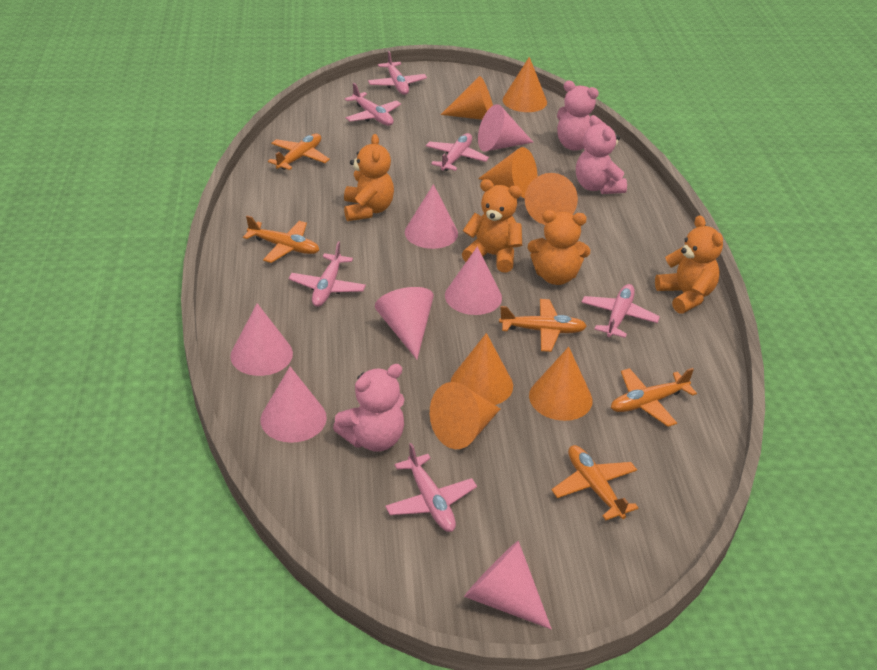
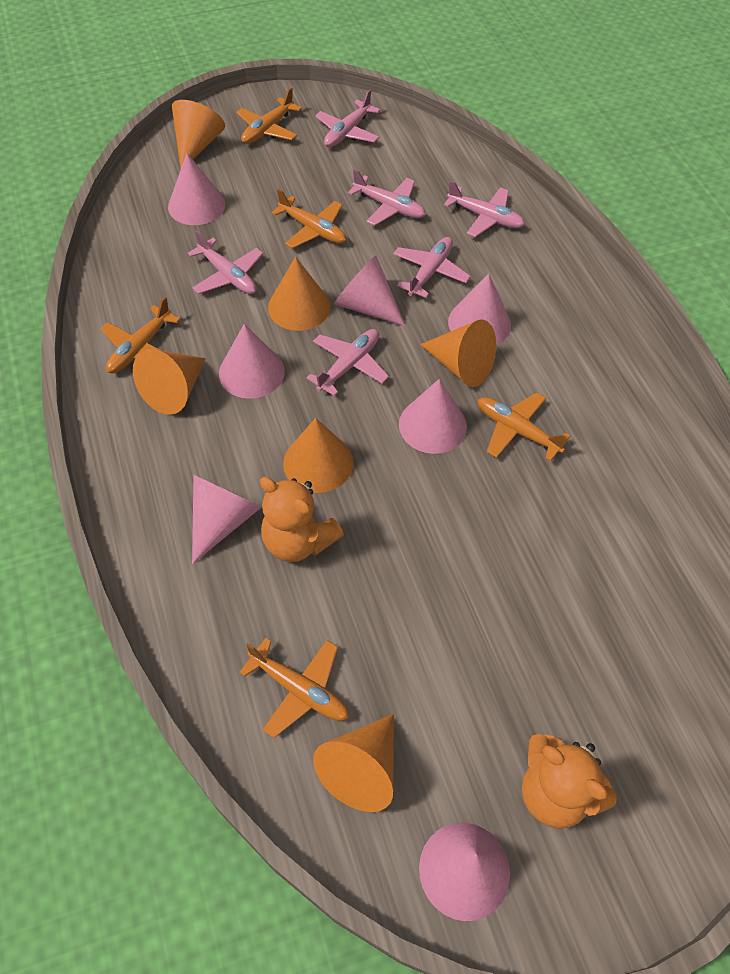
orange cone: [430,382,500,449] [441,76,493,120] [451,333,513,405] [478,147,537,198] [503,57,547,112] [525,173,578,225] [529,347,592,421] = 7 -> [133,349,206,415] [172,100,225,168] [268,257,330,331] [283,418,354,493] [313,714,394,812] [420,320,496,387] = 6
orange teddy bear: [344,134,394,221] [462,179,522,273] [528,210,590,285] [655,215,723,314] = 4 -> [260,477,344,562] [522,734,617,828] = 2
pink teddy bear: [333,364,404,452] [557,81,606,151] [576,115,627,194] = 3 -> none = 0

